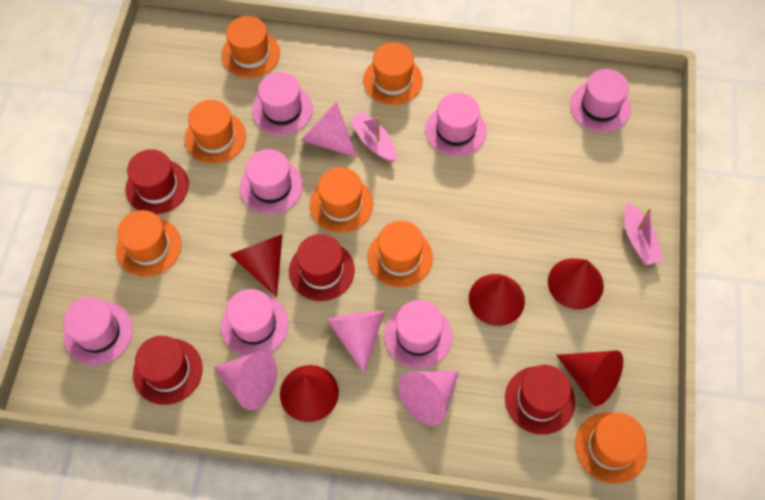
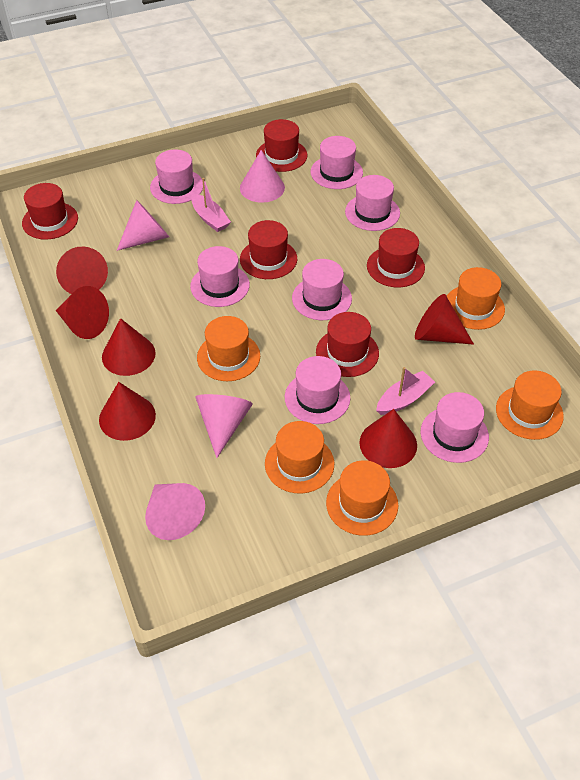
orange hat: [116,210,182,277] [185,100,246,164] [221,16,280,78] [310,167,373,233] [363,42,423,105] [368,221,433,287] [575,412,647,484] = 7 -> [197,316,260,381] [265,421,334,494] [326,460,398,536] [447,267,505,330] [496,370,564,440] = 5
red cone: [230,234,283,297] [280,365,339,422] [469,274,525,326] [548,258,604,310] [557,350,623,406] = 5 -> [56,246,108,294] [56,286,109,339] [99,382,156,441] [102,318,156,376] [359,409,417,468] [415,294,474,345] = 6
red hat: [125,149,189,214] [133,336,203,405] [289,234,355,301] [505,365,575,435] = 4 -> [22,183,78,240] [240,220,297,279] [256,119,307,172] [316,312,379,377] [367,228,425,288] = 5

